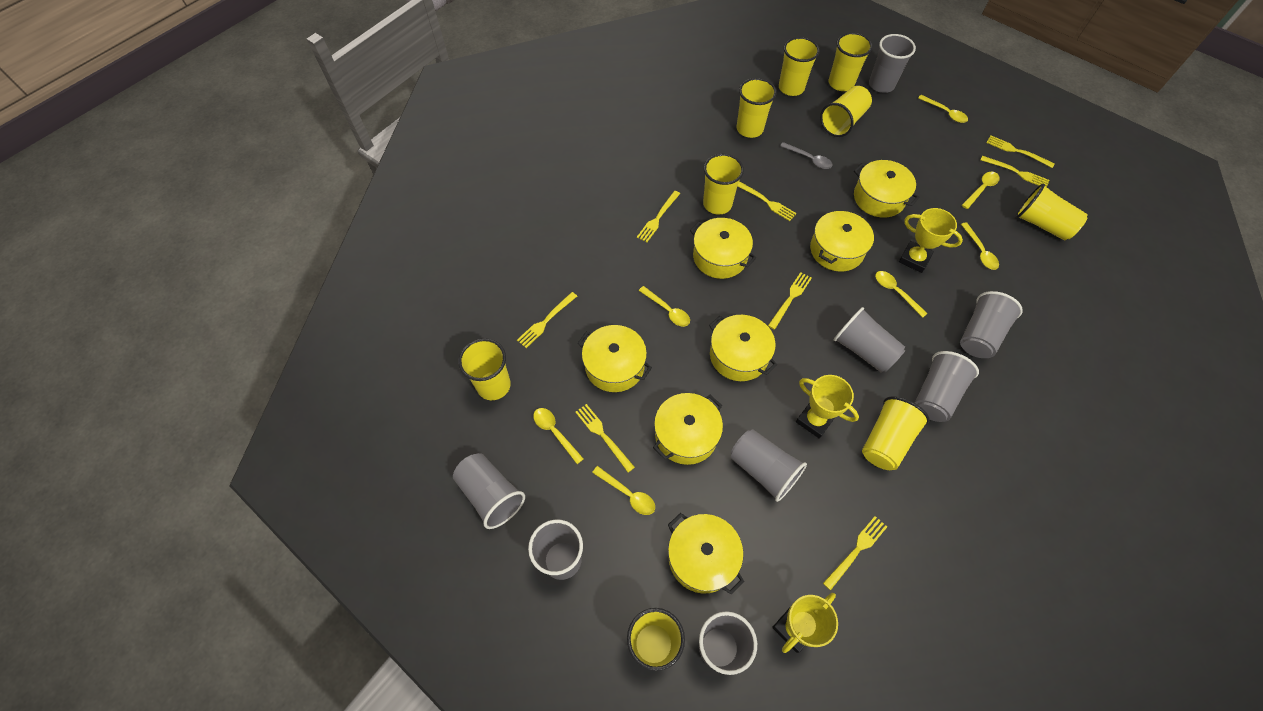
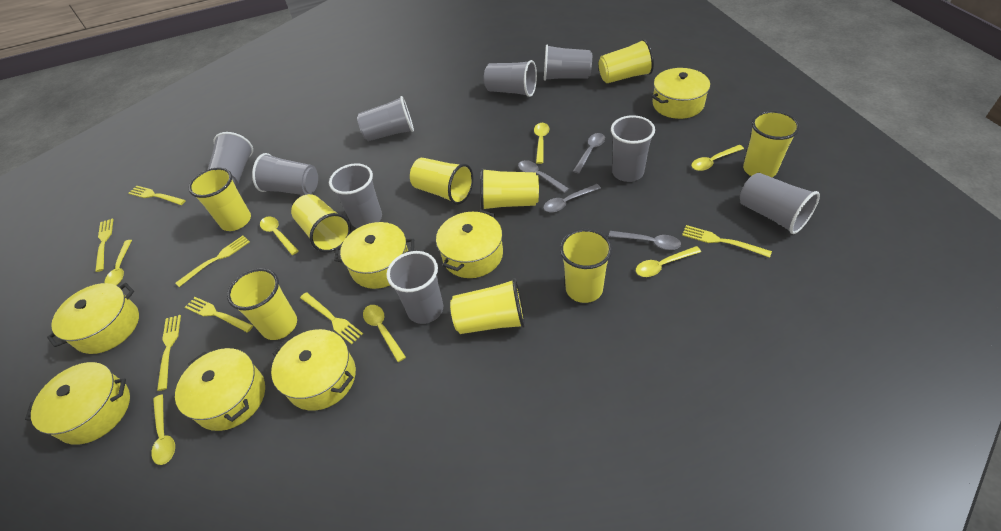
grey cup: [453,453,525,529] [528,520,583,580] [699,611,757,675] [731,429,807,502] [833,307,905,373] [869,34,916,93] [915,351,979,422] [960,291,1023,358] = 8 -> [207,132,253,187] [252,153,318,195] [329,163,382,228] [357,96,414,141] [386,251,443,324] [484,60,537,97] [544,45,592,81] [611,115,655,182] [740,173,820,234] = 9
grey spoon: [780,142,832,169] = 1 -> [518,160,569,193] [543,184,601,213] [573,133,605,173] [609,231,681,250] = 4
yellow fork: [517,292,577,348] [575,404,635,472] [637,191,680,242] [737,181,797,221] [768,272,812,330] [823,516,887,590] [981,156,1050,187] [986,135,1055,168] = 8 -> [95,218,114,272] [128,186,186,205] [157,315,181,391] [176,236,250,287] [185,297,253,332] [300,292,363,344] [682,225,772,258] = 7
yellow trophy: [772,593,838,653] [796,375,859,439] [899,208,963,273] = 3 -> none = 0

